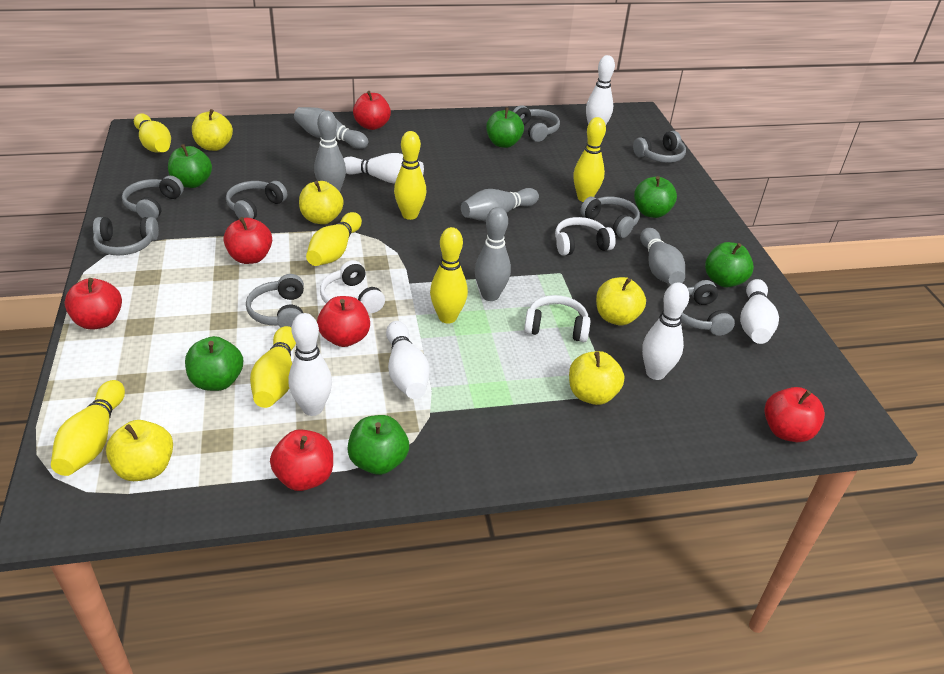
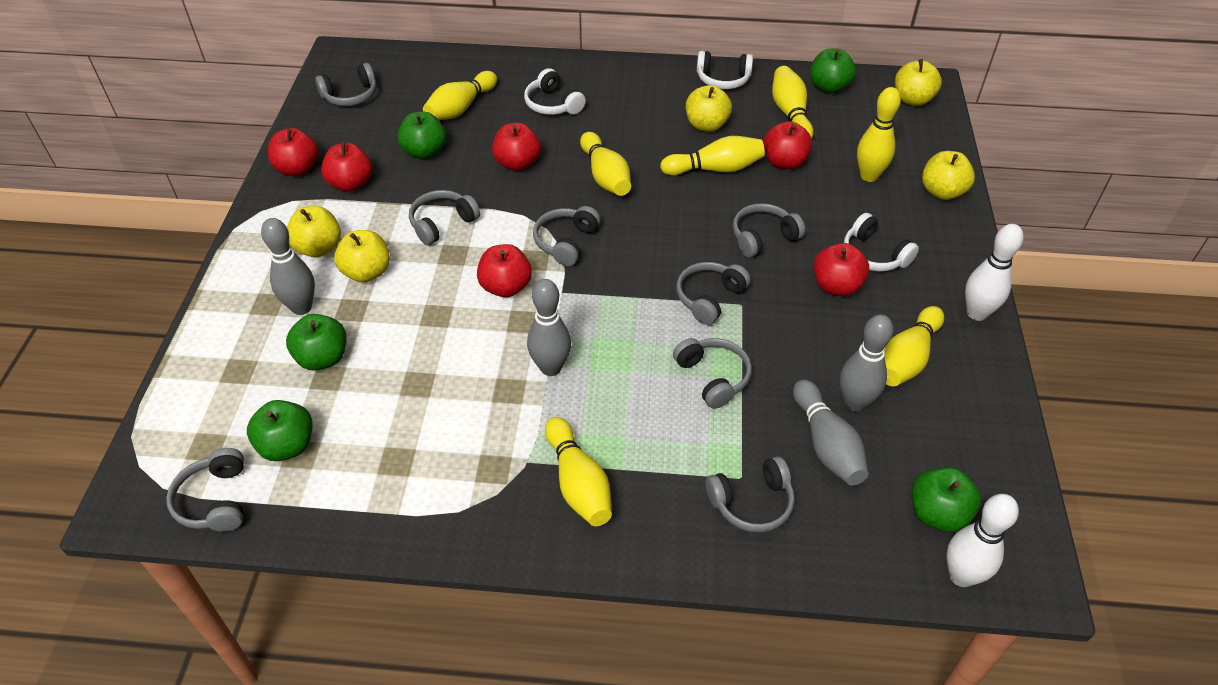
green apple: [168,144,212,188] [185,336,243,391] [347,415,409,475] [486,107,524,148] [634,176,677,218] [705,242,754,288] = 6 -> [247,400,312,461] [286,314,346,370] [397,111,446,159] [810,48,856,94] [912,467,981,532] = 5
grey bowling pin: [294,107,368,149] [314,110,346,192] [461,188,539,221] [475,207,511,301] [640,228,685,285] = 5 -> [261,218,315,315] [527,279,571,376] [793,379,868,486] [840,314,894,412] = 4
white bowling pin: [288,313,332,416] [343,153,424,184] [386,321,430,399] [586,55,615,125] [642,282,689,380] [740,279,779,344] = 6 -> [946,494,1019,587] [965,224,1024,321] = 2

